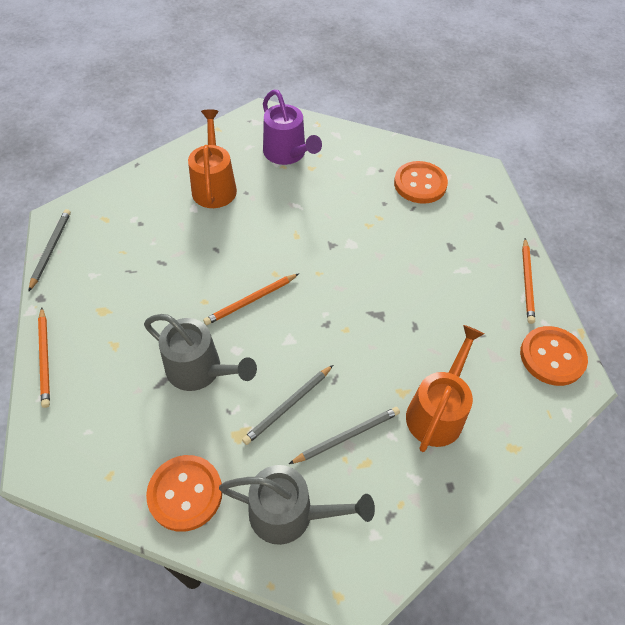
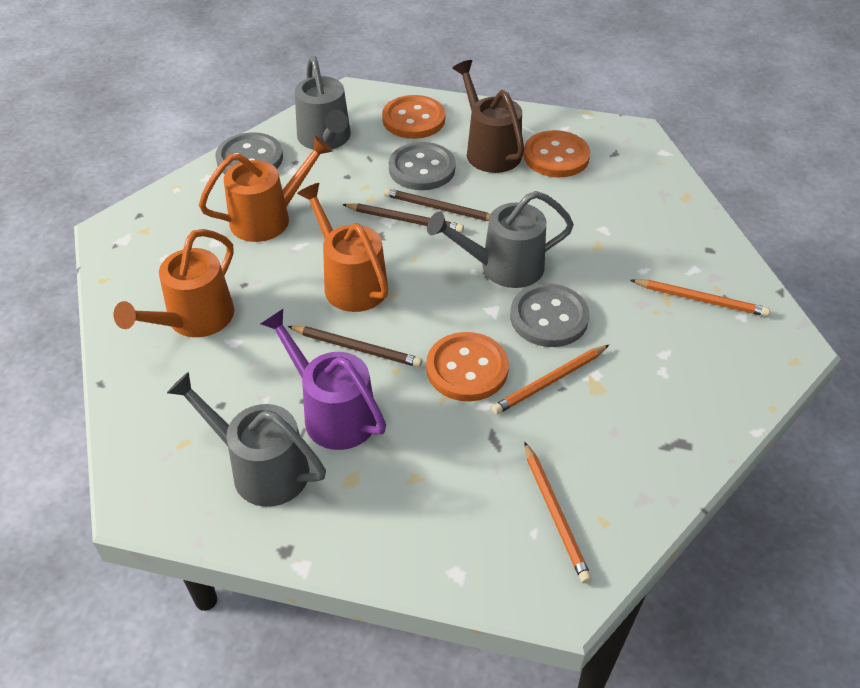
brown pencil: none = 0 -> [288,326,422,367] [342,203,464,233] [384,188,491,221] = 3
brown watering can: none = 0 -> [453,60,524,173] = 1
grey button: none = 0 -> [215,132,283,174] [389,142,456,190] [510,283,590,347] = 3
grey pencil: [29,209,71,291] [242,365,333,445] [289,407,400,464] = 3 -> none = 0
grey watering can: [144,314,257,391] [219,465,375,545] = 2 -> [167,372,326,507] [295,56,351,150] [427,191,574,288] = 3
orange watering can: [188,109,237,208] [406,325,484,452] = 2 -> [113,229,234,337] [199,136,332,242] [297,183,388,312] = 3

